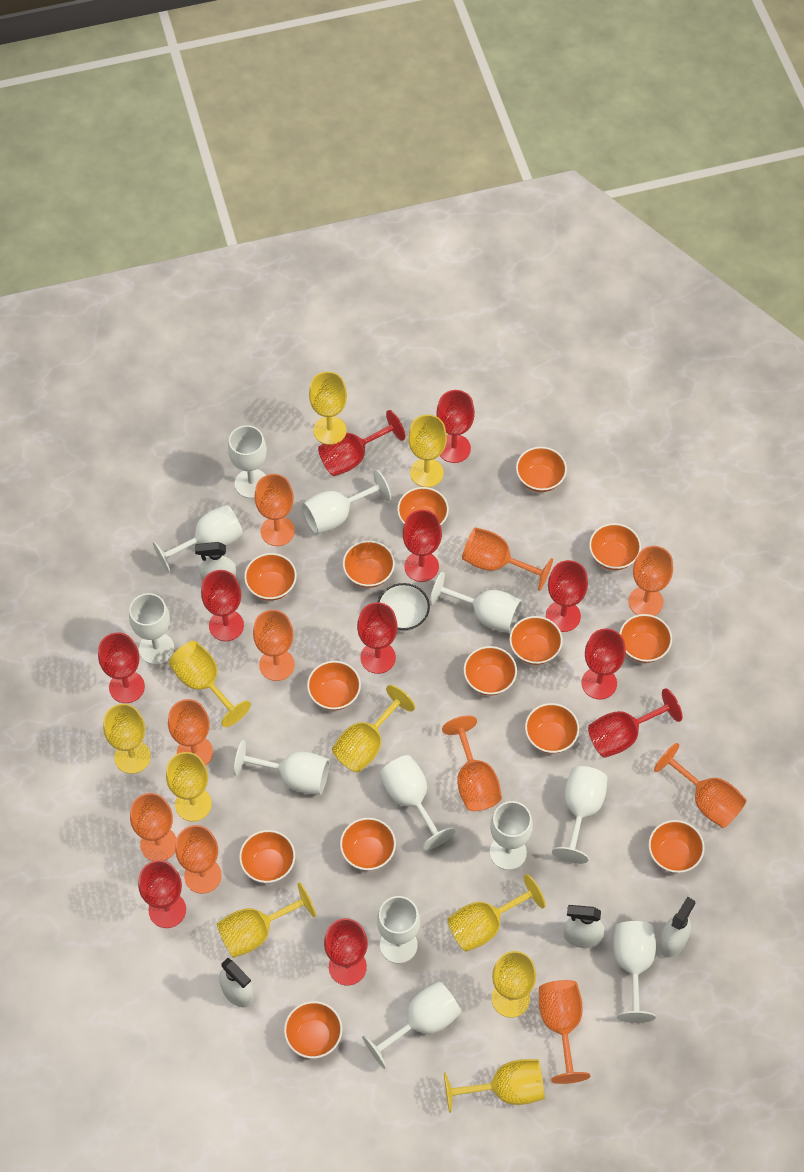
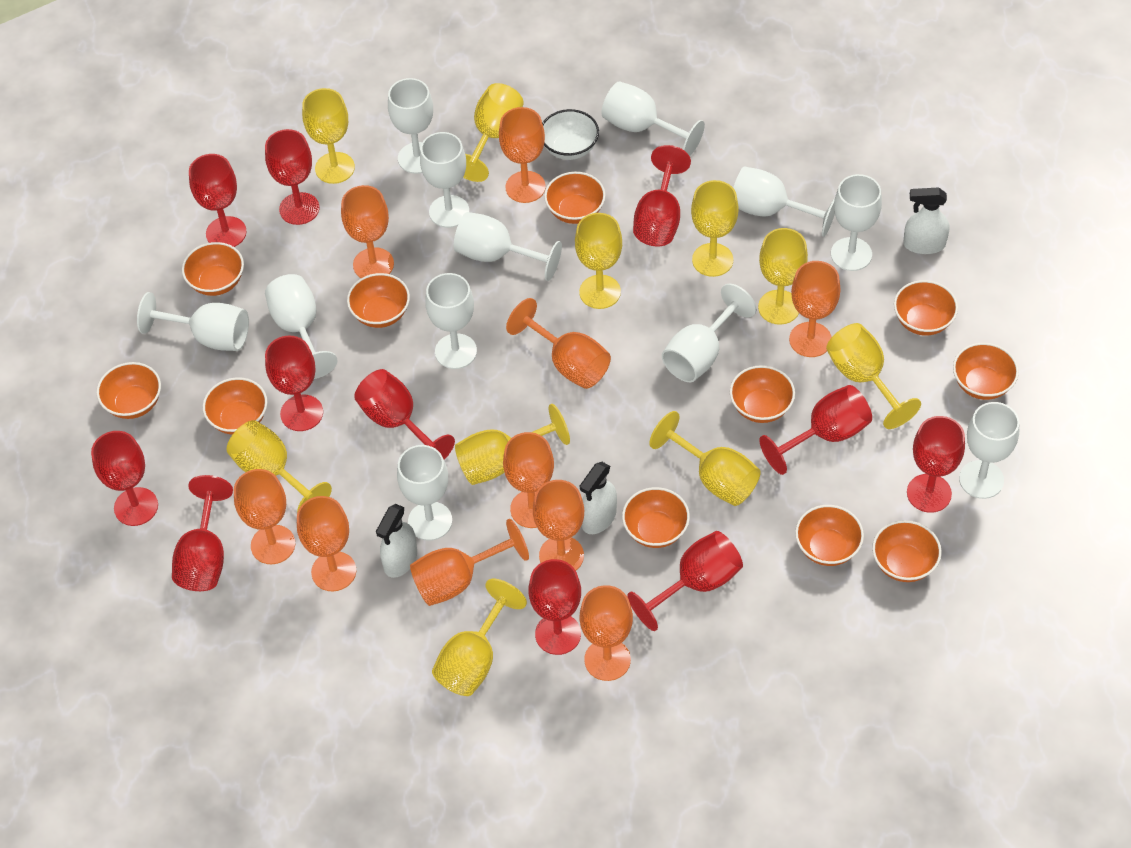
orange bowl: [239,830,295,883] [244,553,297,601] [284,1001,342,1059] [307,661,361,710] [340,818,396,870] [343,541,395,588] [397,487,449,525] [463,646,517,696] [509,616,563,665] [516,447,567,492] [525,703,579,754] [589,523,641,570] [619,614,672,663] [648,820,705,873] = 14 -> [97,362,161,419] [182,242,244,296] [203,377,267,435] [347,273,410,328] [544,172,605,224] [622,487,690,548] [730,365,795,423] [795,505,864,566] [872,520,941,582] [894,280,958,336] [953,343,1019,400] = 11
white spray bottle: [195,542,237,582] [219,958,254,1007] [564,905,605,948] [659,897,695,957] = 4 -> [376,504,417,578] [580,462,617,534] [903,188,949,254] = 3

